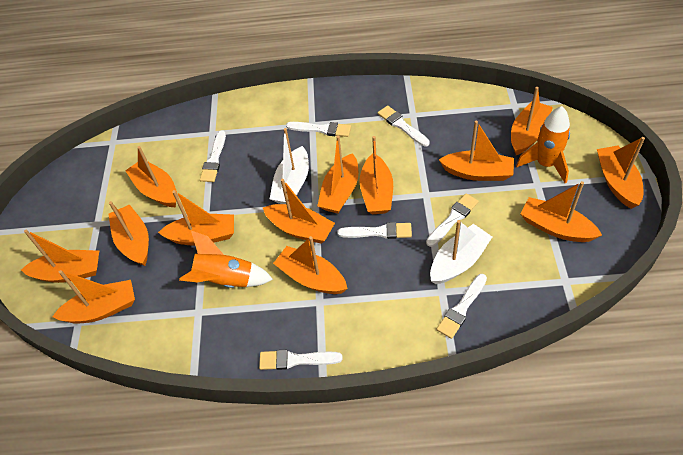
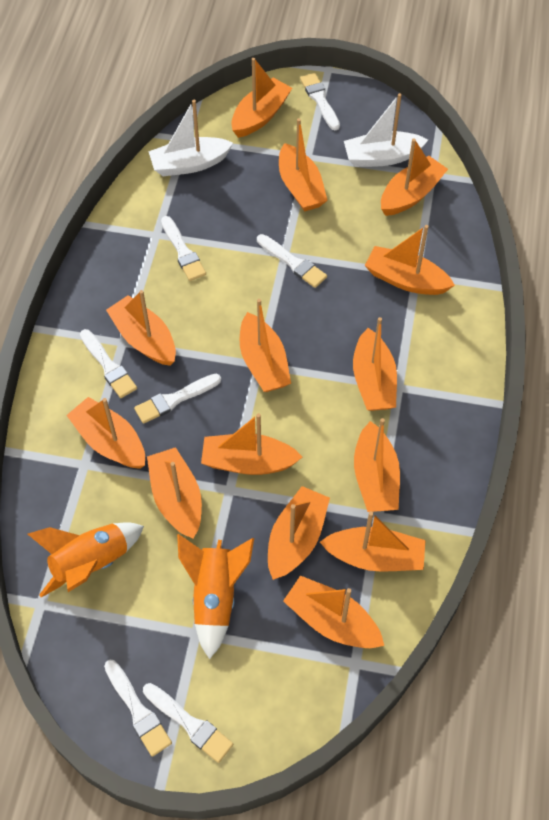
orange boat: [21,230,99,283] [52,270,135,324] [108,201,149,266] [125,146,177,207] [158,190,234,246] [263,179,335,244] [273,236,348,294] [317,135,358,213] [359,136,393,214] [439,121,514,181] [511,87,553,155] [520,181,602,242] [597,137,645,209] = 13 -> [66,397,145,469] [106,290,176,366] [147,447,202,539] [201,413,302,475] [231,58,292,138] [240,299,291,392] [268,486,330,580] [279,118,328,212] [283,575,384,648] [320,511,426,572] [353,317,397,411] [354,418,400,512] [365,225,455,295] [381,139,448,216] = 14

